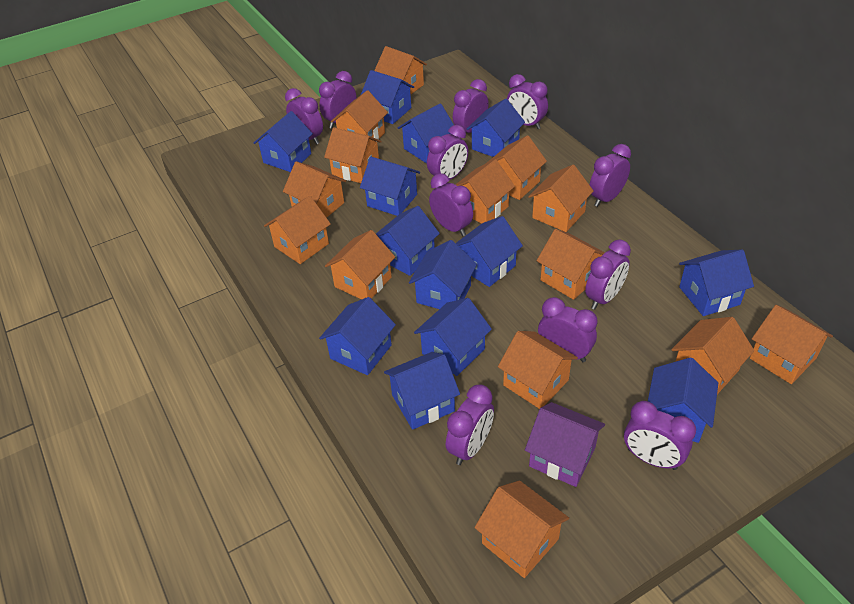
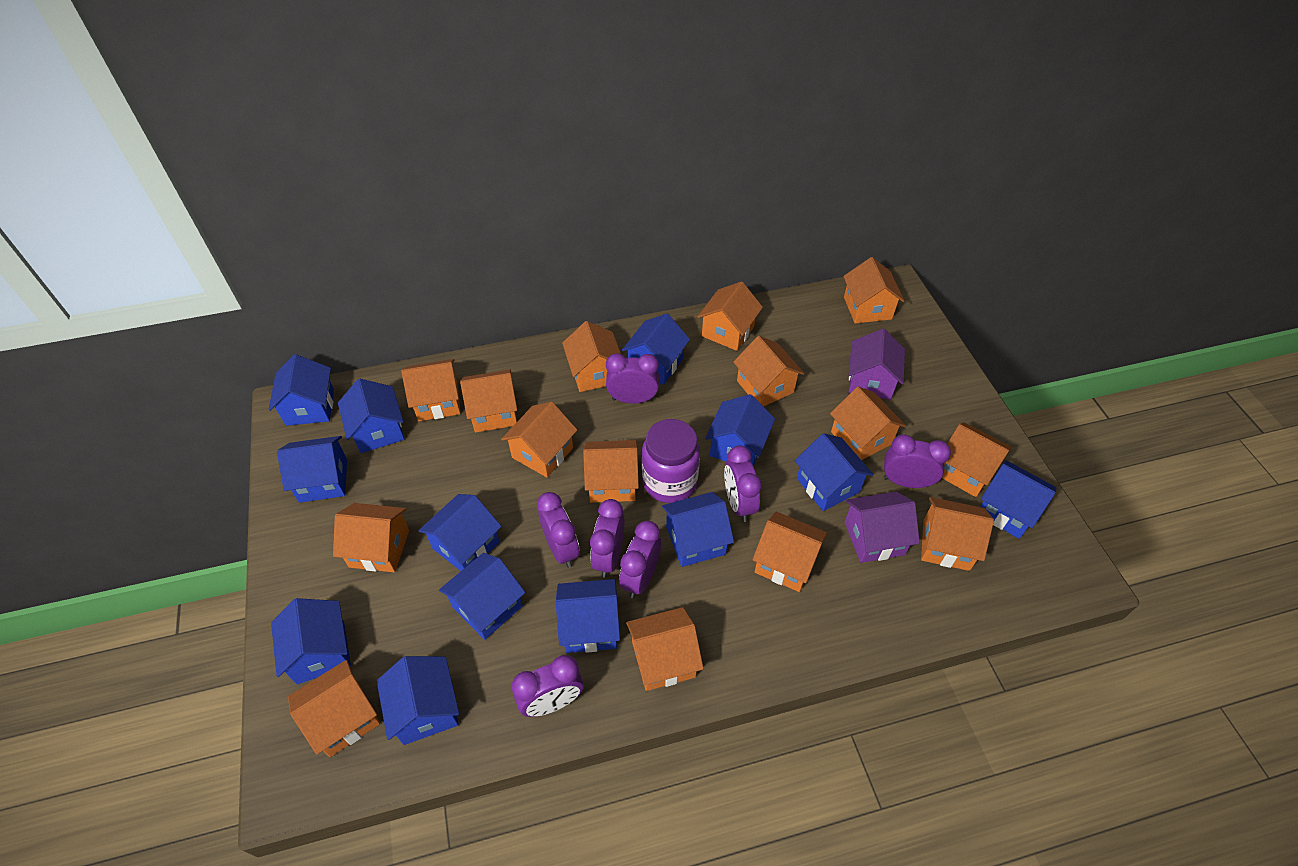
orange house: [264,196,331,264] [283,161,346,218] [324,127,382,183] [325,230,395,300] [331,90,388,140] [374,46,427,94] [455,159,515,224] [474,480,569,578] [487,135,547,200] [498,331,578,409] [528,165,593,232] [537,229,605,300] [671,317,754,394] [750,305,833,384] = 14 -> [288,660,380,757] [333,503,409,572] [401,359,461,421] [460,369,517,433] [501,402,577,477] [562,321,621,392] [583,440,639,503] [626,607,704,691] [697,281,763,351] [734,336,804,407] [752,512,827,592] [830,387,906,460] [843,257,904,323] [921,497,994,571] [942,422,1012,497] = 15
purple clock: [285,88,323,145] [319,71,356,129] [427,125,468,180] [429,173,473,236] [446,384,494,465] [453,79,489,133] [507,74,548,129] [538,297,597,362] [585,239,631,310] [590,144,631,207] [624,401,696,470] = 11 -> [512,655,584,717] [537,492,580,568] [590,499,625,578] [606,353,659,404] [619,521,661,598] [724,445,762,522] [884,434,951,488] = 7
purple house: [525,402,605,487] = 1 -> [845,491,920,563] [849,329,905,400] = 2
purple jar: none = 0 -> [642,419,700,503] = 1

